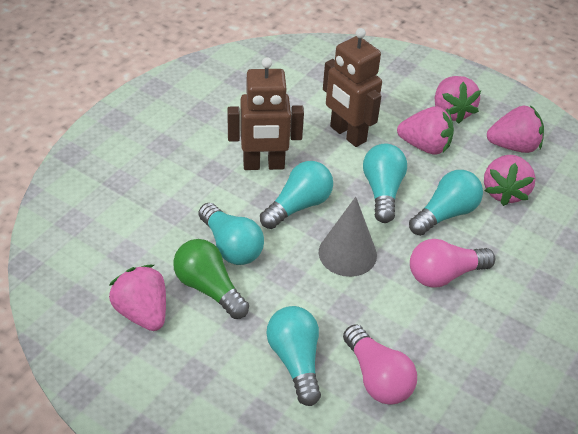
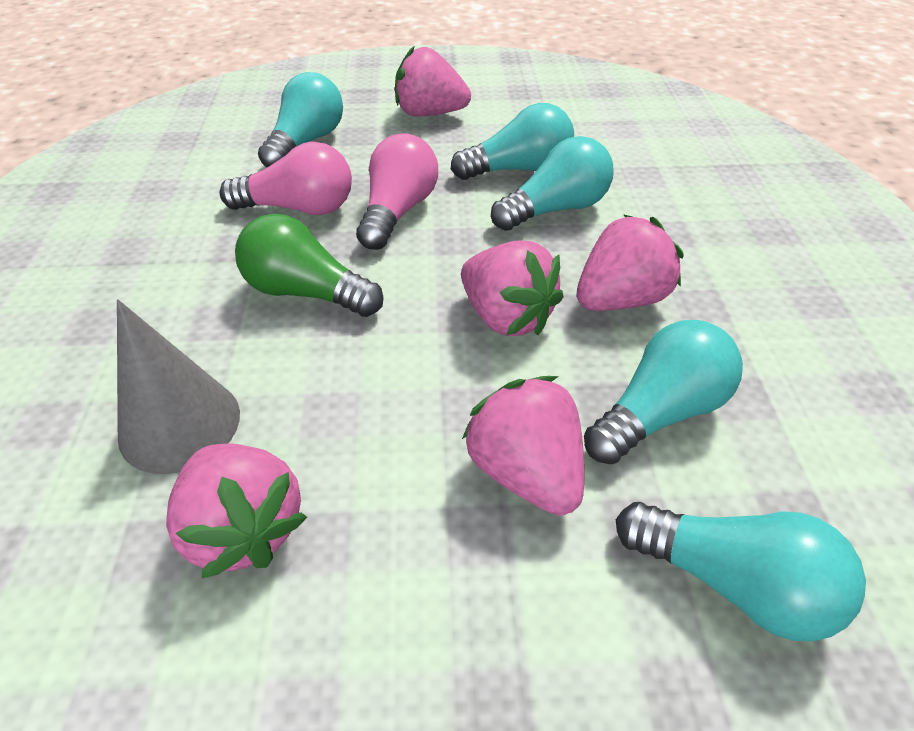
brown robot: [227,57,304,170] [323,28,382,147] = 2 -> none = 0

